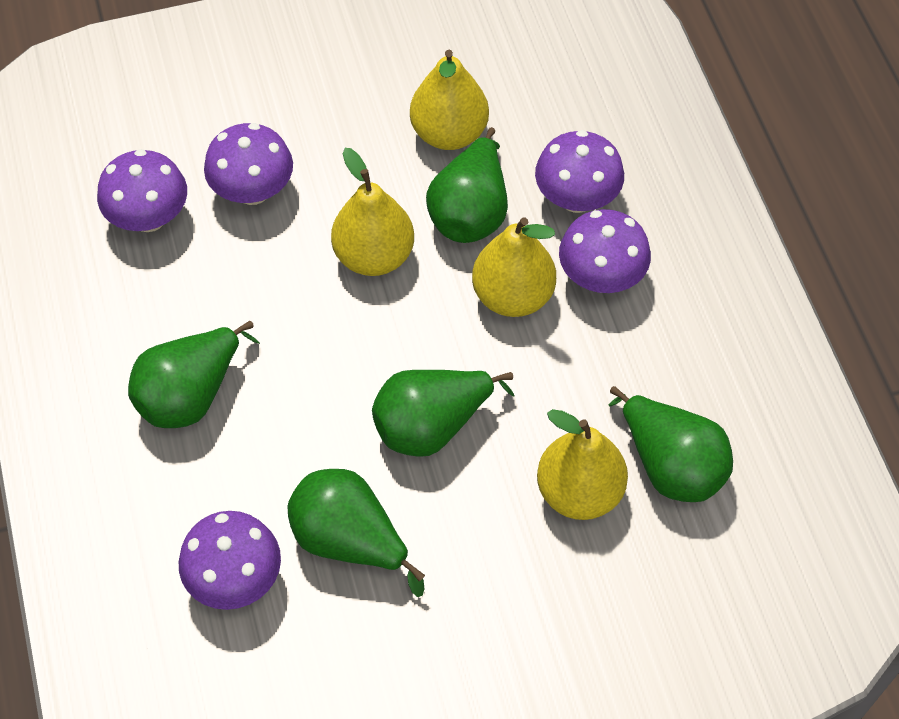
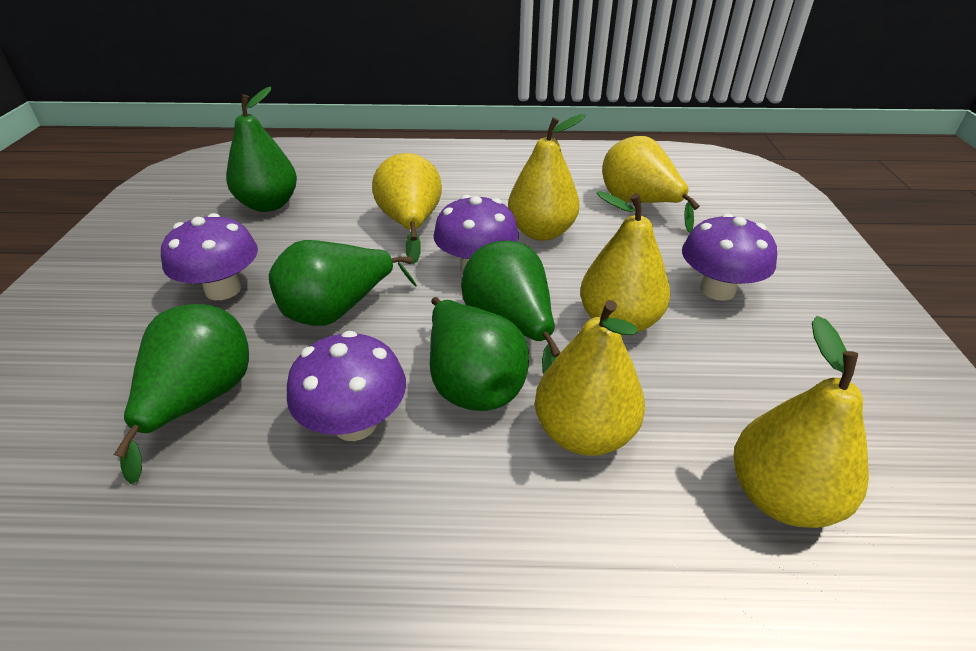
purple mushroom: [97,149,187,232] [179,511,281,610] [204,123,293,205] [535,130,624,213] [559,209,651,293] = 5 -> [161,213,258,300] [287,331,406,441] [433,195,519,272] [682,213,777,301] = 4
yellow pear: [331,148,414,276] [410,50,489,150] [472,217,556,317] [537,409,628,520] = 4 -> [372,153,442,264] [508,114,585,241] [535,300,645,456] [580,191,670,333] [602,136,700,233] [733,316,869,528] = 6

